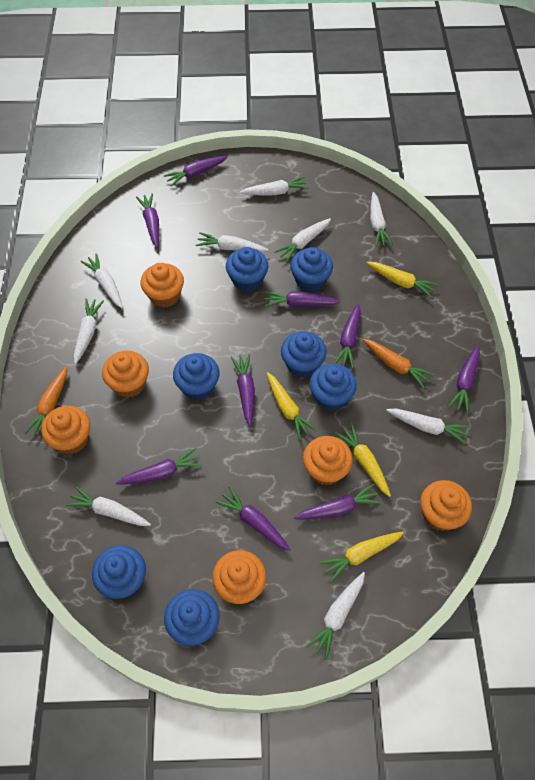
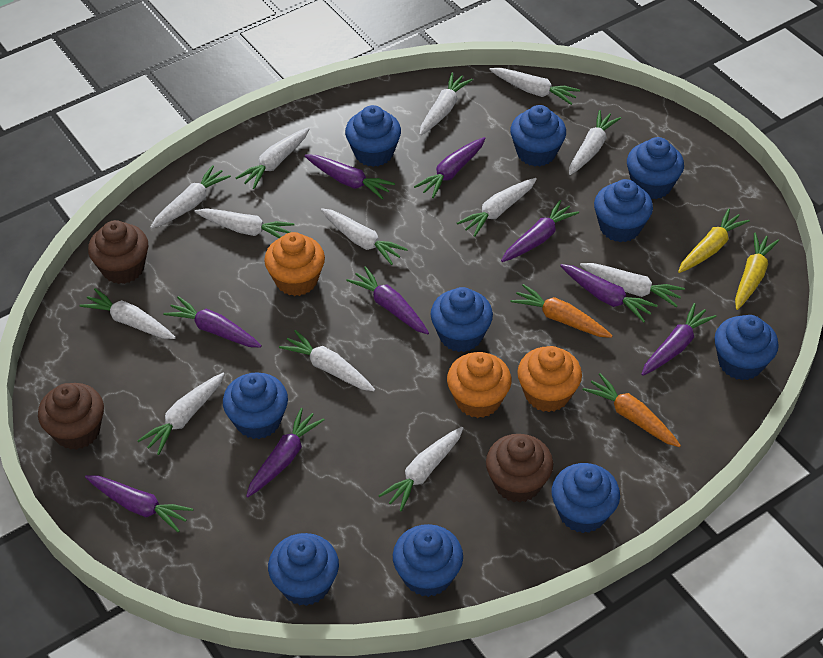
blue cupcake: [92,545,146,599] [164,589,220,646] [173,353,220,400] [226,247,268,292] [281,331,327,378] [290,247,333,292] [310,363,357,411] = 7 -> [223,372,288,439] [268,533,339,606] [345,105,401,167] [393,524,463,597] [430,287,493,352] [510,105,566,167] [551,463,620,533] [594,179,653,242] [627,137,684,199] [714,315,779,380] = 10
brown cupcake: none = 0 -> [38,383,104,450] [88,220,148,284] [486,434,553,503] = 3
orange cupcake: [41,406,90,454] [102,351,149,398] [141,263,184,308] [212,550,266,604] [303,436,353,485] [420,480,472,531] = 6 -> [264,232,325,296] [447,352,512,418] [517,346,582,412] = 3
white carrot: [66,486,151,526] [74,298,104,364] [80,253,122,308] [196,232,268,252] [240,176,309,195] [274,218,331,262] [306,572,365,660] [370,192,393,247] [386,409,470,444] = 9 -> [79,288,176,339] [137,373,224,455] [150,165,231,229] [195,208,295,238] [236,127,310,189] [279,330,375,391] [321,208,408,265] [378,427,463,512] [420,72,473,135] [457,178,537,237] [489,68,580,105] [569,110,621,175] [580,263,685,307] = 13
yellow carrot: [267,372,317,440] [319,532,404,583] [335,423,391,497] [367,262,438,298] = 4 -> [678,208,750,273] [735,232,779,310] = 2

